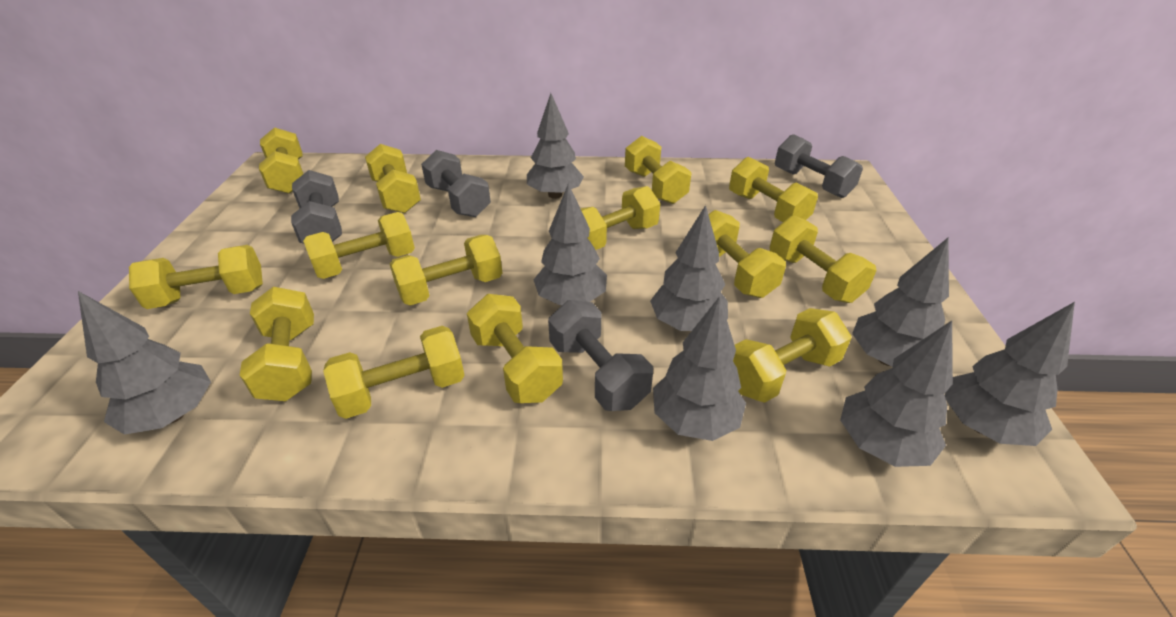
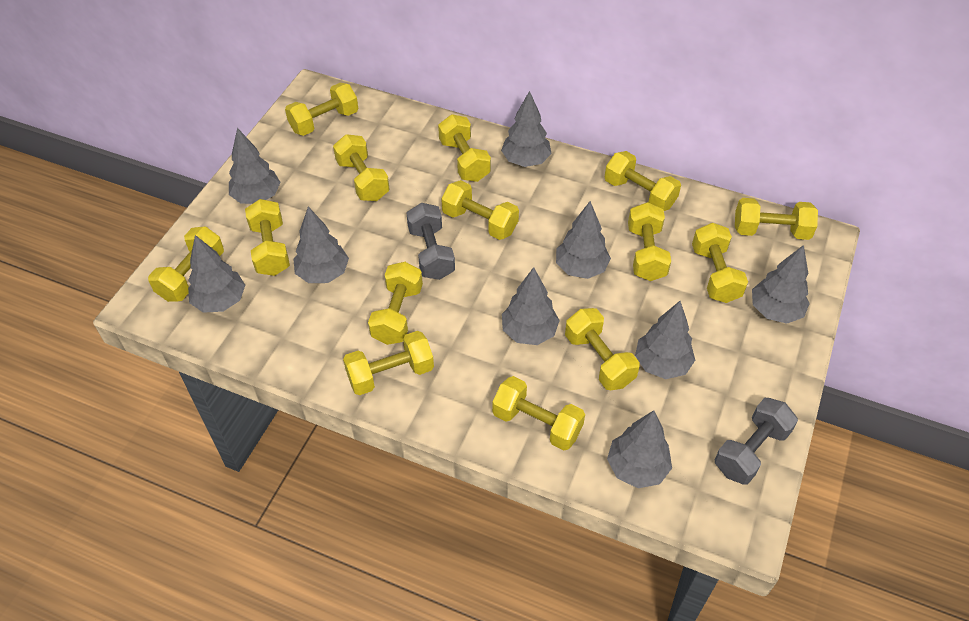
grey dumbbell: [291,170,342,244] [421,150,491,217] [548,300,653,411] [775,134,863,198] = 4 -> [407,203,455,280] [715,398,798,485] = 2
grey tree: [78,291,211,435] [527,93,584,199] [533,183,607,305] [650,205,728,331] [653,296,746,441] [840,321,953,467] [852,237,949,367] [945,302,1075,446] = 8 -> [188,235,245,313] [229,128,281,204] [293,207,349,283] [501,91,551,167] [502,267,560,345] [556,201,611,279] [607,410,672,488] [635,301,695,379] [752,245,810,324] = 9

